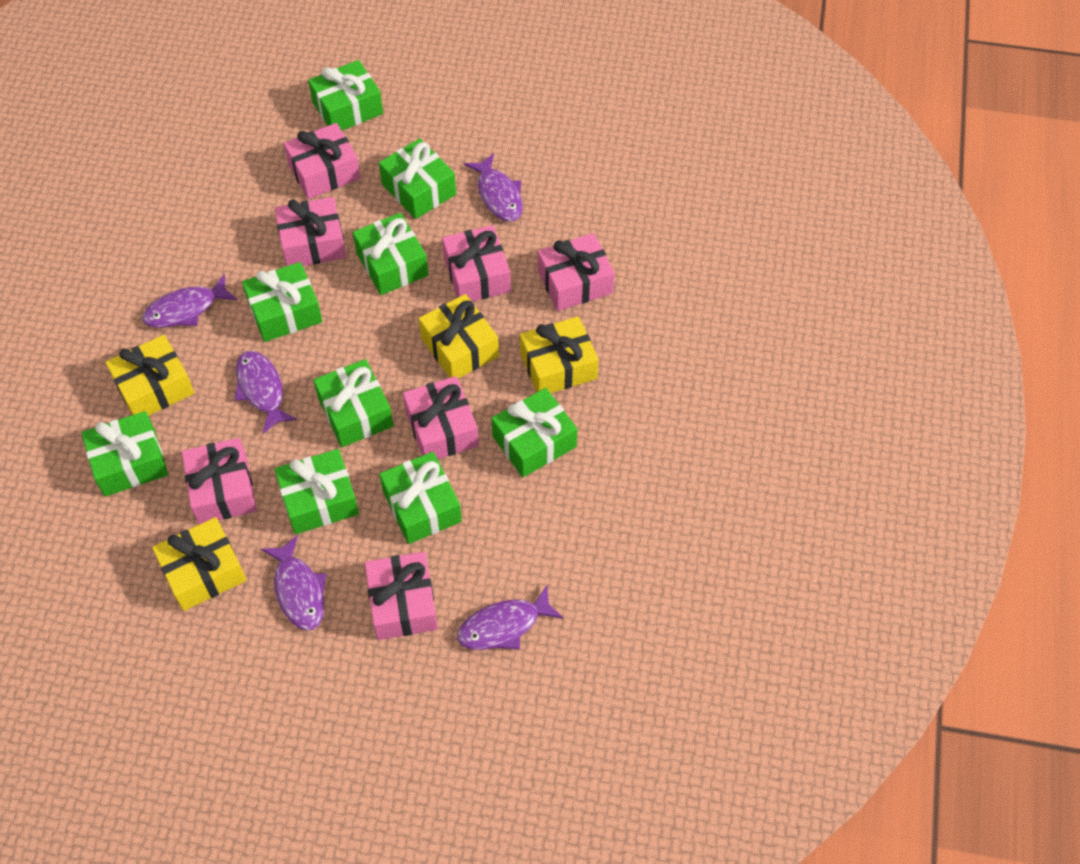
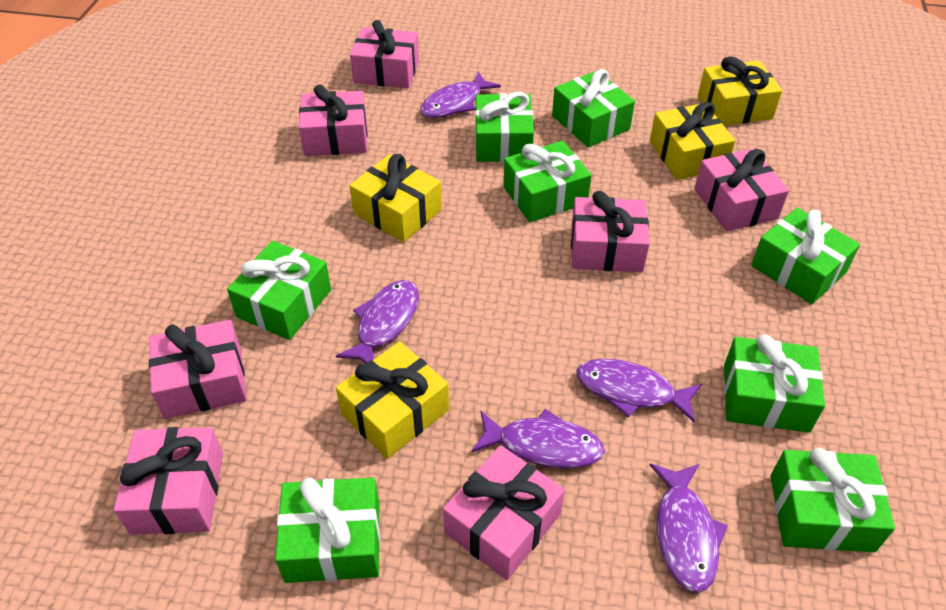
green gift: [81,411,168,497] [242,262,322,342] [274,449,359,534] [308,60,383,131] [313,359,394,447] [353,213,429,295] [379,138,456,219] [379,452,462,544] [491,388,577,477] = 9 -> [227,241,331,340] [275,478,380,583] [475,92,534,162] [503,141,592,222] [552,69,635,147] [724,334,825,433] [751,208,860,304] [770,448,895,552] = 8

